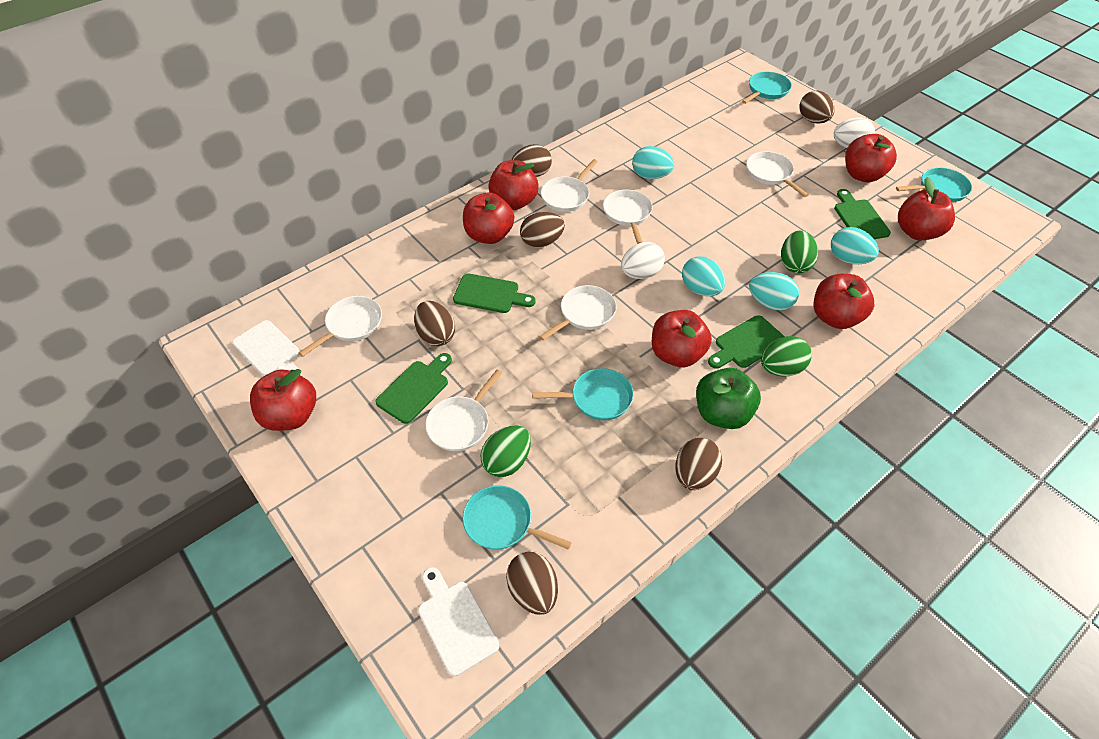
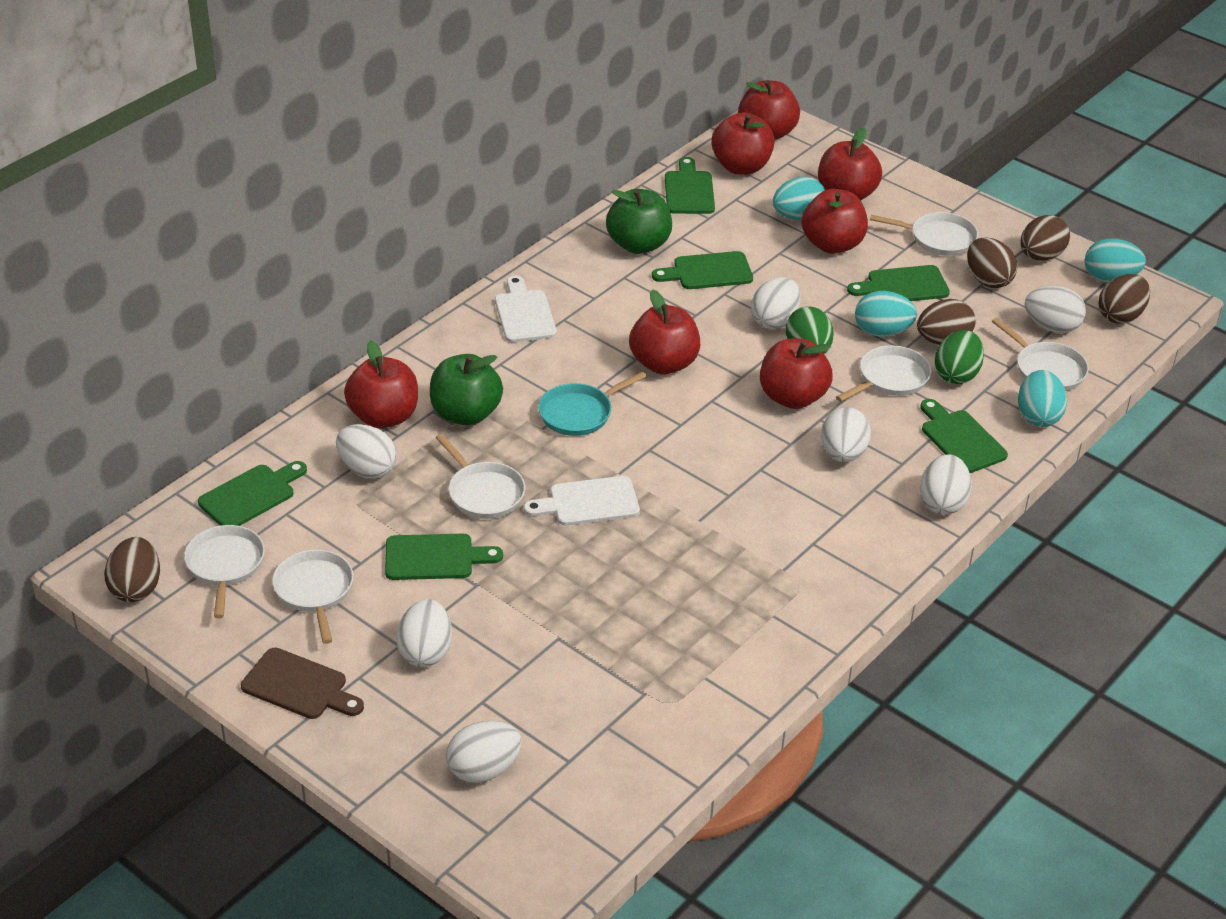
brown cutting board: none = 0 -> [241,648,364,719] = 1
brown egg: [414,301,455,346] [506,552,558,615] [512,144,552,177] [520,212,565,248] [676,438,722,490] [799,90,835,124] = 6 -> [104,537,160,602] [917,299,976,345] [967,237,1017,288] [1020,215,1070,261] [1098,274,1150,324] = 5
green apple: [696,368,761,429] = 1 -> [430,354,503,426] [606,189,672,254] = 2
green cutting board: [375,353,452,424] [453,273,536,313] [708,315,785,369] [834,189,891,239] = 4 -> [198,461,307,526] [385,534,503,580] [652,251,753,289] [665,157,715,214] [847,265,950,301] [920,399,1008,473] = 6
green egg: [480,425,531,477] [761,336,812,377] [781,230,818,273] = 3 -> [786,306,834,354] [935,330,984,384] = 2
turquoise pan: [463,485,572,550] [532,368,634,420] [742,72,792,104] [896,167,972,202] = 4 -> [538,371,647,436] = 1
white egg: [621,242,665,279] [834,117,875,148] = 2 -> [336,424,397,479] [396,599,452,667] [446,721,522,783] [751,277,801,329] [821,407,871,462] [920,454,972,515] [1025,286,1086,333] = 7

